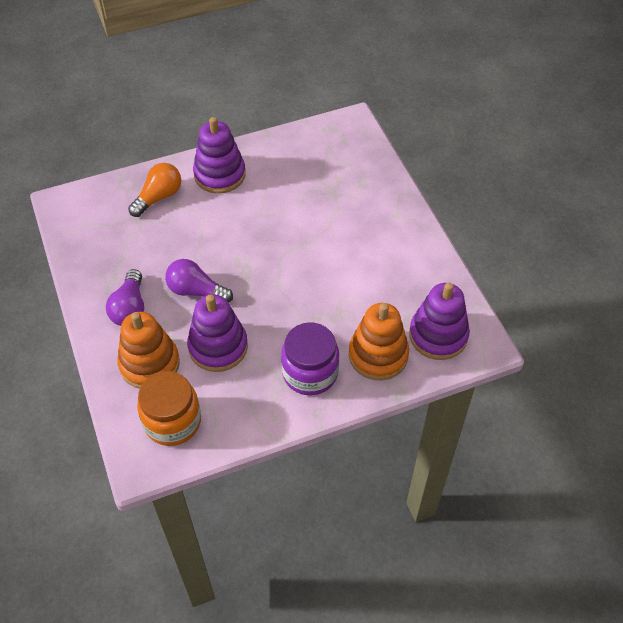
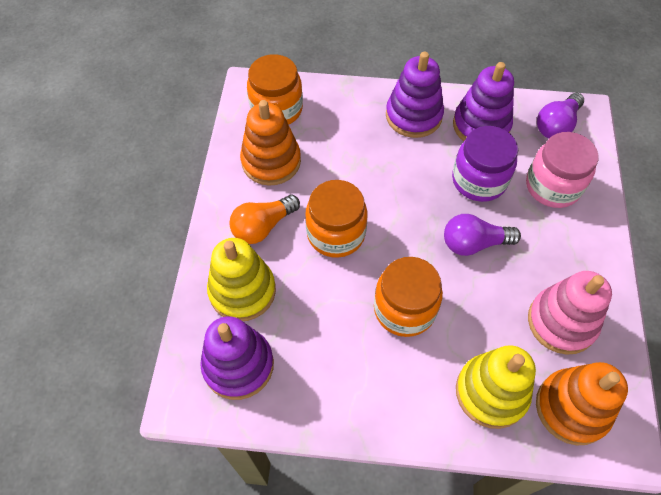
orange jar: [137,371,201,446] = 1 -> [247,54,303,125] [305,180,367,258] [374,257,443,337] = 3
pink jar: none = 0 -> [526,132,599,208] = 1
pink stacking toy: none = 0 -> [528,271,612,355] = 1
yellow stacking toy: none = 0 -> [207,238,276,321] [456,345,536,429] = 2

